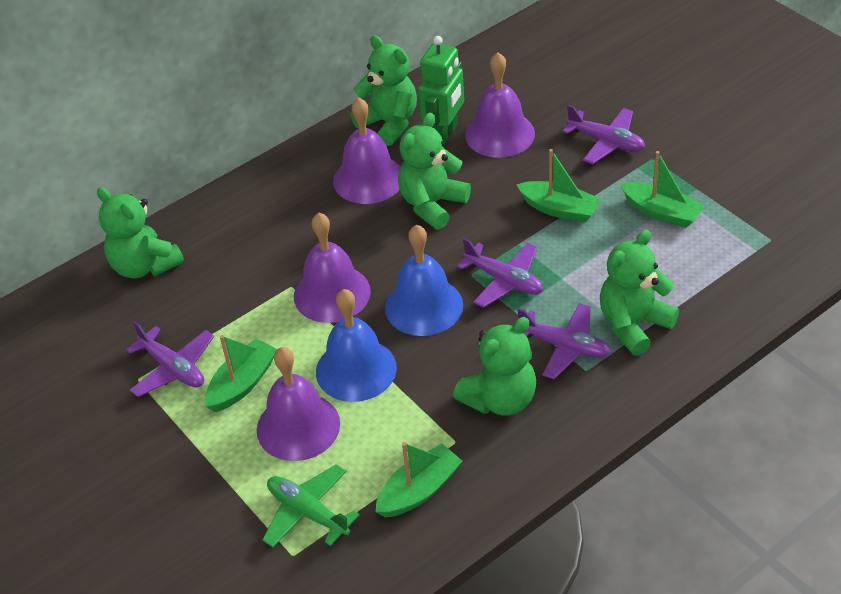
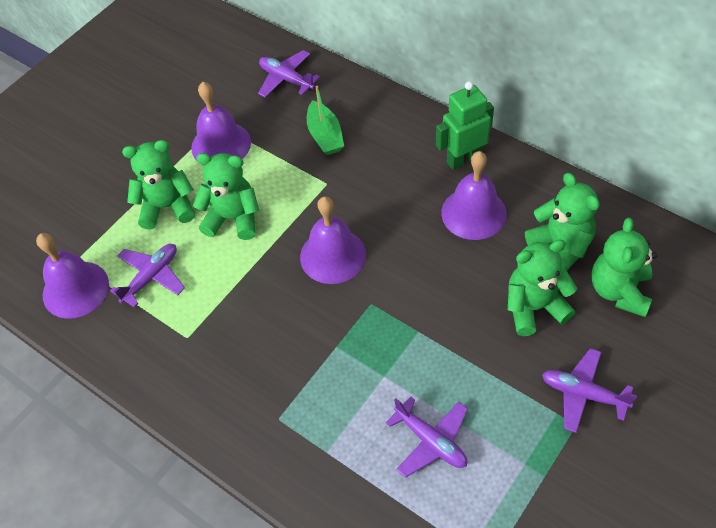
blue bell: [316,289,397,402] [385,225,463,336] = 2 -> none = 0
green boat: [205,335,277,412] [375,442,462,517] [516,149,601,223] [621,151,705,228] = 4 -> [307,86,344,155] = 1
green plane: [262,464,360,547] = 1 -> none = 0

